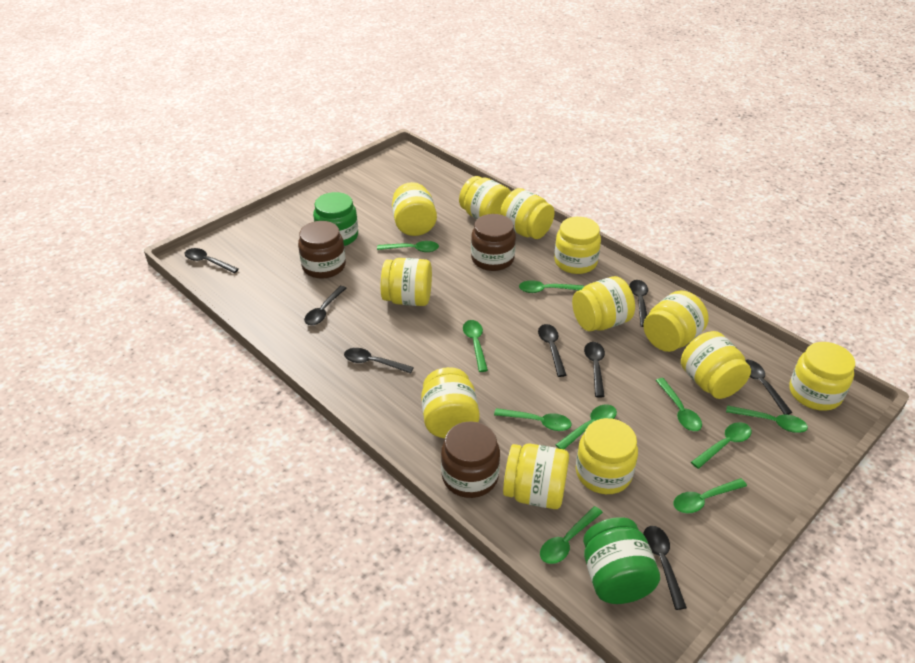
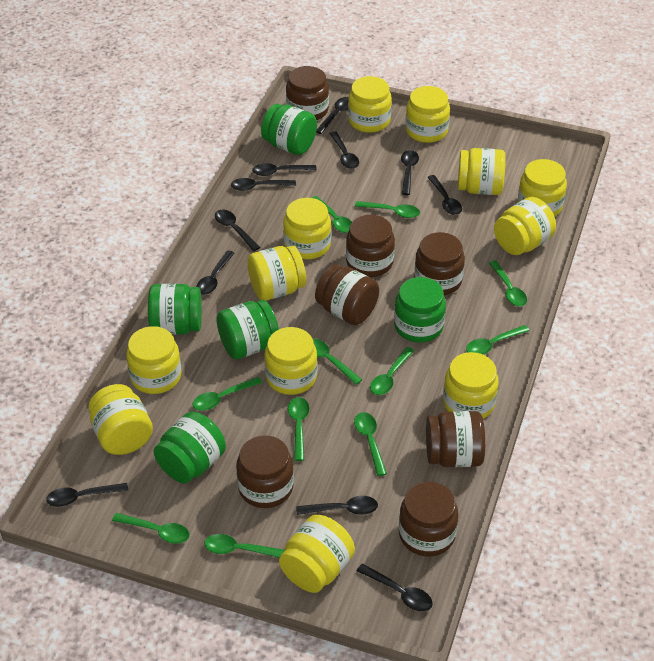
black spoon: [185,248,239,273] [304,286,346,325] [344,348,414,374] [538,324,566,377] [584,342,605,397] [629,280,648,327] [643,526,687,610] [745,360,793,415] = 8 -> [46,483,128,507] [196,250,235,295] [215,210,260,251] [231,178,296,191] [252,163,317,176] [296,496,378,515] [316,97,348,134] [329,131,359,169] [357,564,433,612] [401,150,419,195] [428,175,462,215] = 11
brown jar: [298,221,346,279] [441,421,500,498] [471,214,516,271] = 3 -> [236,435,294,508] [286,66,329,120] [315,264,379,325] [346,215,395,277] [399,482,458,556] [414,232,465,295] [426,411,485,467] = 7
green jar: [313,192,358,246] [583,517,660,604] = 2 -> [148,284,202,335] [154,412,226,483] [216,300,279,360] [261,104,317,155] [394,277,446,343] = 5
green spoon: [377,241,439,252] [463,320,488,372] [494,408,572,431] [519,280,584,293] [540,506,603,564] [556,404,617,449] [656,378,702,431] [674,478,747,513] [691,422,752,469] [726,405,808,433] = 10 -> [112,513,190,544] [192,377,262,411] [205,534,285,558] [288,397,310,461] [312,196,352,233] [313,339,362,385] [354,412,387,476] [355,201,420,218] [370,347,414,395] [466,325,530,354] [489,260,527,306] = 11

